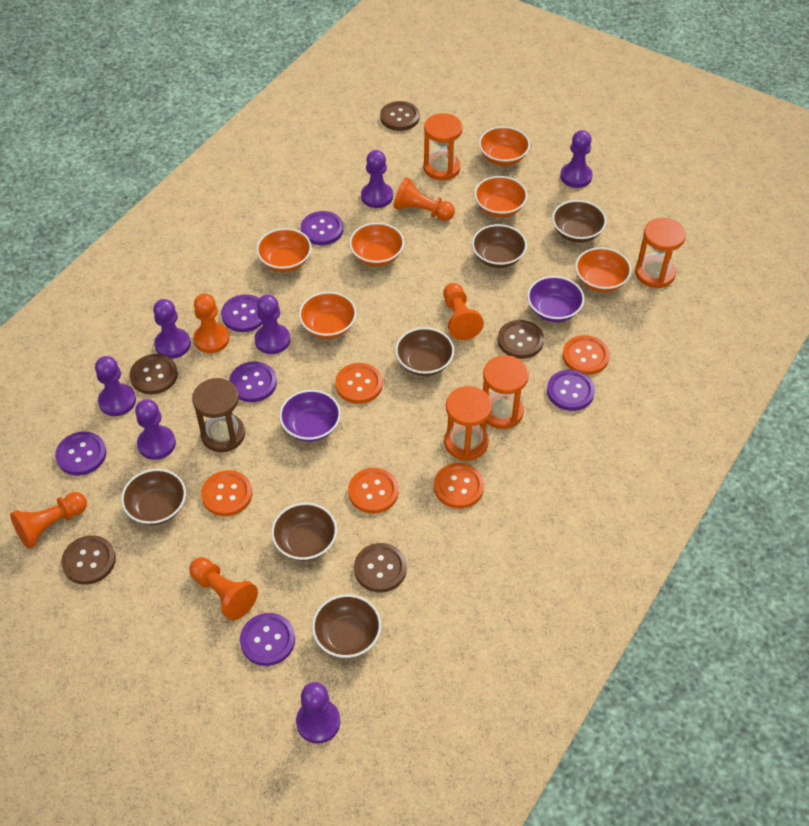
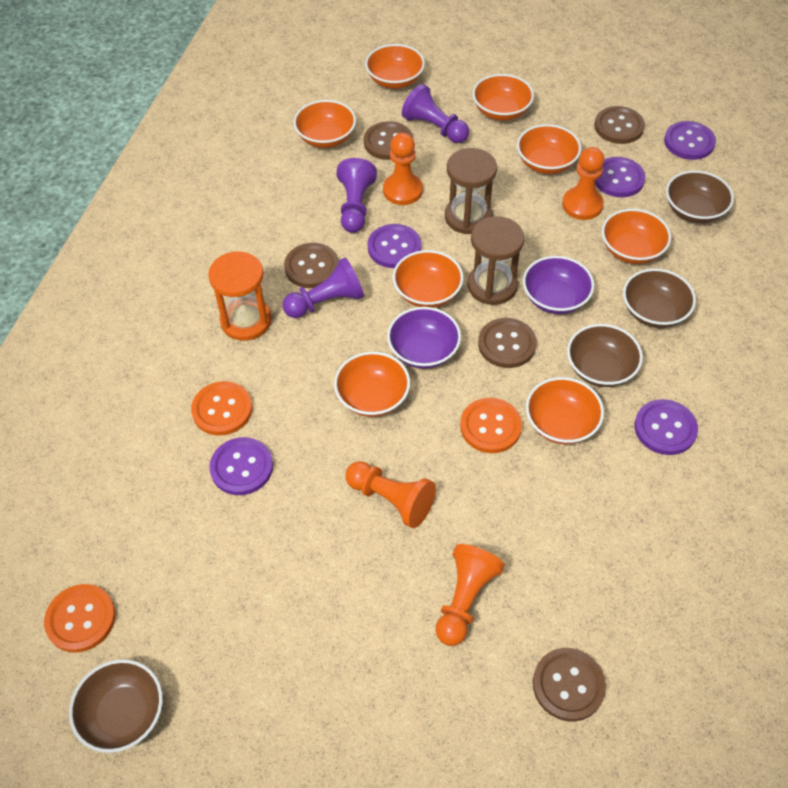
brown bowl: [121,469,186,525] [271,503,337,561] [312,594,381,658] [395,327,454,376] [472,224,527,268] [552,200,606,243] = 6 -> [69,659,163,753] [567,324,643,387] [623,268,696,328] [666,170,734,223] = 4
brown hourglass: [192,378,245,452] = 1 -> [445,148,497,234] [467,216,524,305] = 2
orange bowl: [256,228,312,272] [299,292,357,339] [349,223,404,266] [474,176,528,217] [479,126,530,166] [575,247,631,292] = 6 -> [293,100,356,148] [334,352,410,417] [365,44,425,89] [393,250,463,308] [472,74,534,120] [517,124,581,174] [526,377,604,444] [602,209,671,264] = 8
orange button: [201,470,252,516] [335,363,383,404] [348,468,399,513] [434,463,484,509] [562,335,610,375] = 5 -> [44,584,116,653] [191,381,252,436] [460,398,522,453] = 3
orange hourglass: [423,113,463,180] [444,386,492,461] [483,355,529,429] [635,218,686,288] = 4 -> [208,251,272,341] = 1
orange pawn: [10,492,87,549] [189,557,258,620] [193,293,230,353] [394,177,455,221] [443,283,484,340] = 5 -> [345,461,436,528] [383,133,423,205] [435,544,505,646] [562,147,604,220] = 4
purple button: [55,431,106,476] [221,294,263,332] [229,361,277,402] [240,613,295,666] [301,211,344,245] [547,370,595,411] = 6 -> [209,437,273,495] [368,224,421,268] [595,157,646,197] [635,399,698,455] [664,121,716,160] = 5
purple pawn: [95,356,136,416] [135,399,176,460] [153,299,191,359] [254,294,290,354] [296,682,340,744] [361,150,393,208] [560,130,593,188] = 7 -> [283,257,364,318] [336,158,377,233] [402,84,469,143] = 3

